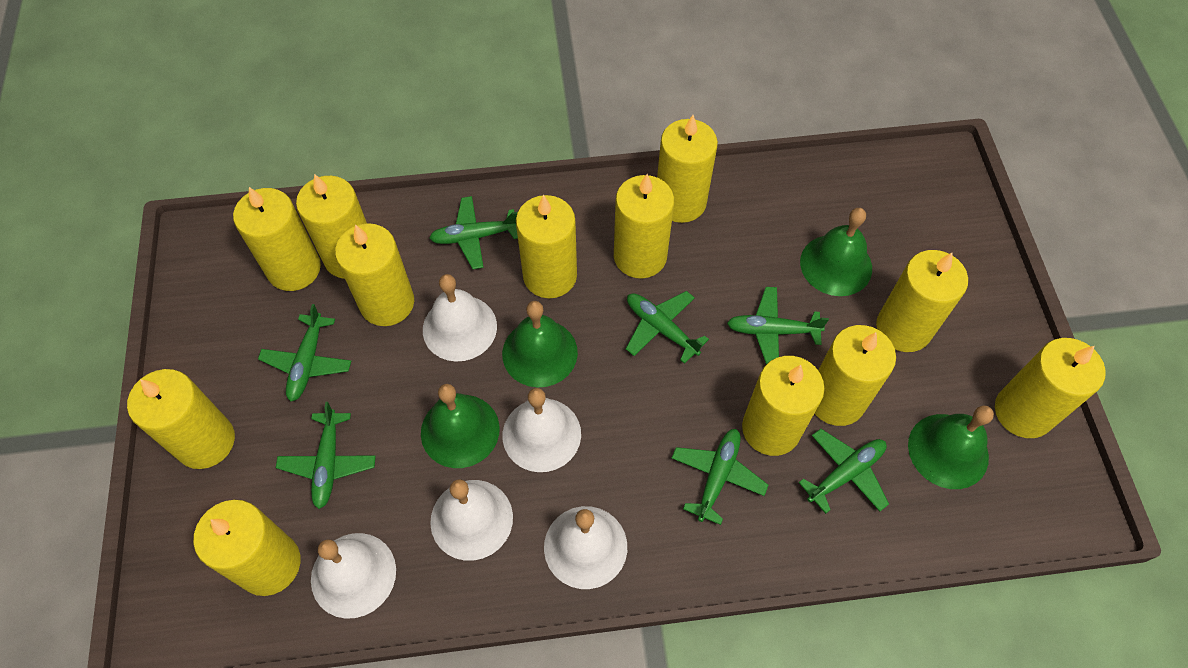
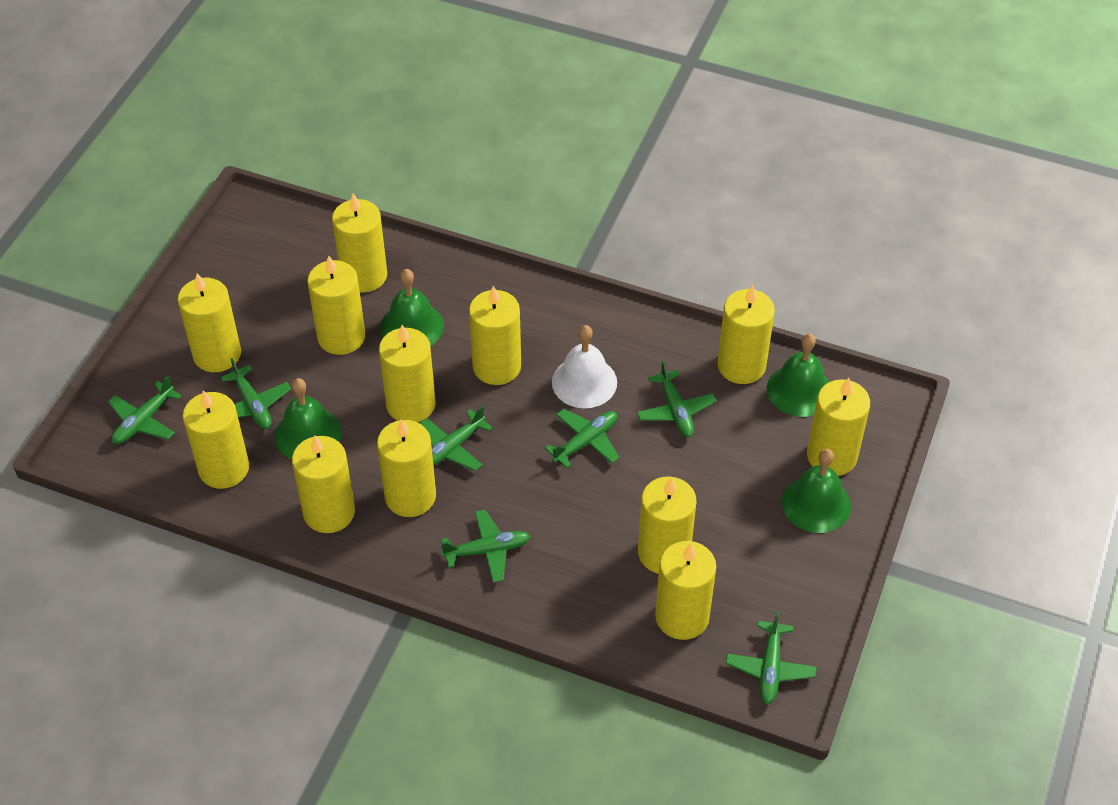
white bell: [311,533,396,619] [423,274,497,362] [430,479,513,561] [503,388,581,472] [544,506,627,589] = 5 -> [552,325,617,408] = 1

